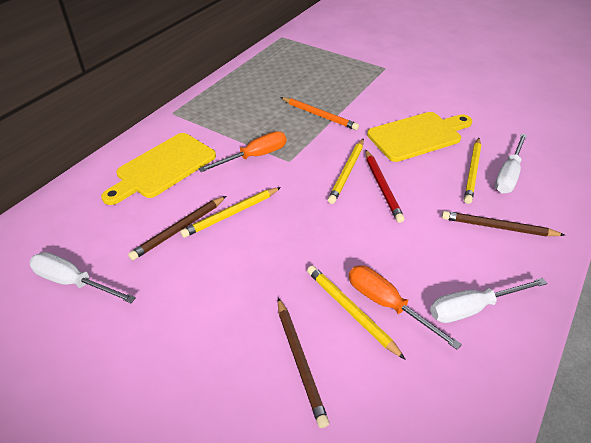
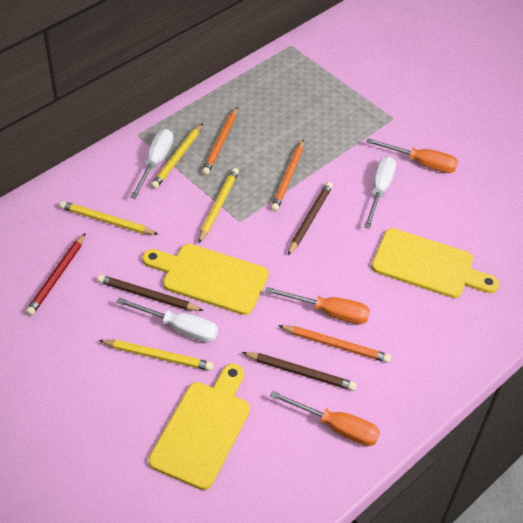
orange pencil: [280,97,359,130] = 1 -> [202,107,237,175] [271,139,304,212] [278,325,391,363] = 3
orange screwdriver: [198,131,286,172] [349,265,462,350] = 2 -> [265,287,370,324] [270,391,380,446] [366,138,458,173] = 3
yellow cutting board: [101,133,216,205] [367,112,472,162] = 2 -> [142,244,269,315] [148,364,250,490] [372,228,499,298] = 3

